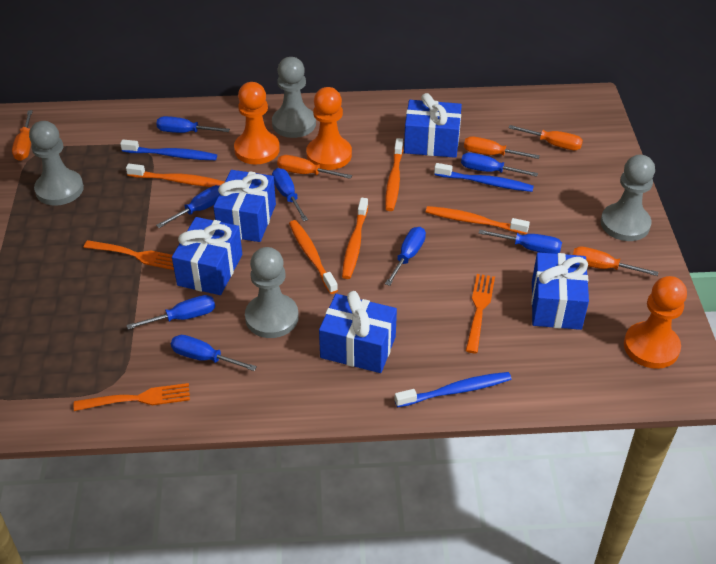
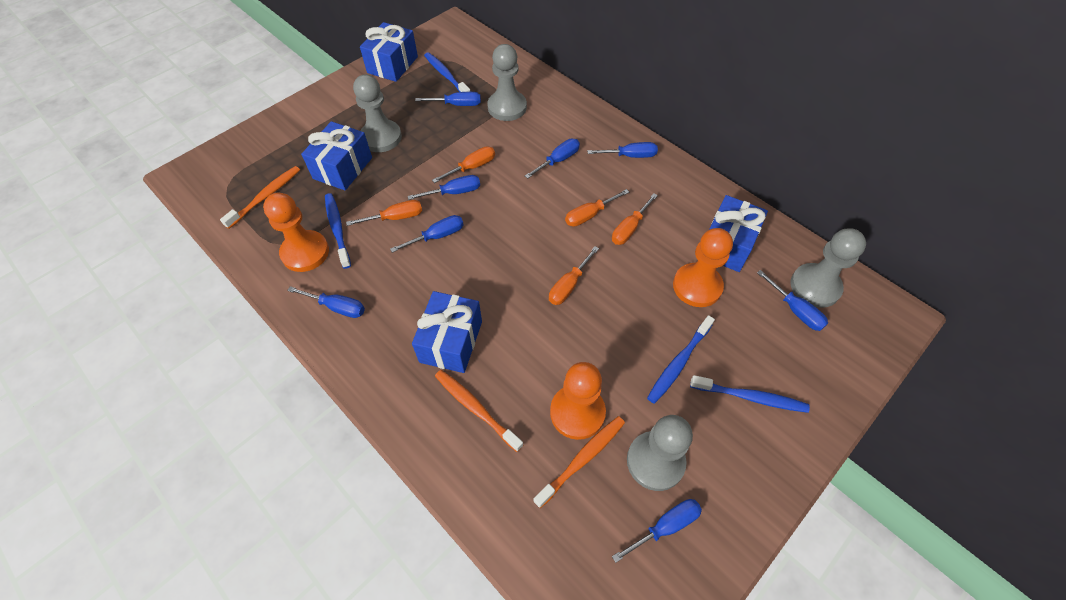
blue gift: [172,217,242,295] [213,170,276,242] [319,291,397,373] [404,93,462,158] [531,252,589,330] = 5 -> [301,121,372,190] [360,22,418,82] [412,291,482,373] [709,195,768,272] = 4
blue toothbrush: [120,140,217,160] [394,372,512,408] [434,163,534,192] = 3 -> [325,193,351,269] [424,52,470,92] [647,315,715,404] [690,375,810,413] = 4
orange fork: [74,383,190,411] [83,240,174,270] [466,274,495,353] = 3 -> none = 0
orange toothbrush: [126,164,225,187] [289,220,338,294] [342,198,368,279] [385,138,403,211] [426,206,530,234] = 5 -> [220,166,300,229] [435,370,523,452] [533,416,625,508] = 3

